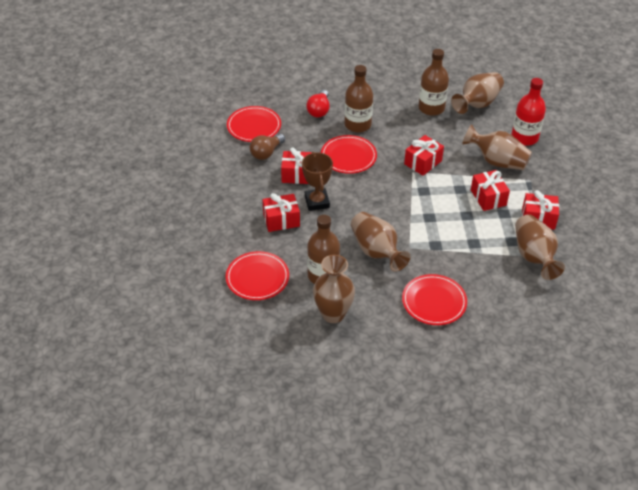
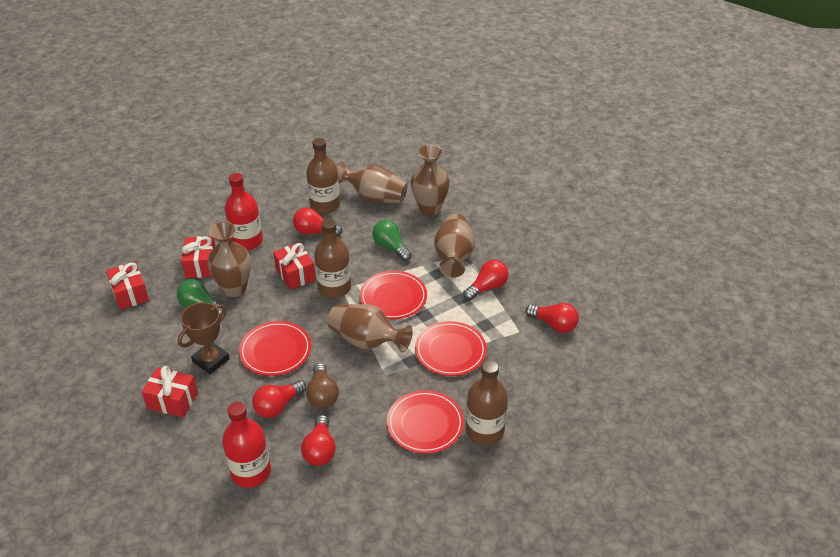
green light bulb: none = 0 -> [177,279,223,316] [372,220,412,261] = 2
red bottle: [511,78,546,146] = 1 -> [222,402,271,488] [225,173,263,250] = 2
red gift: [262,193,300,232] [281,147,312,184] [404,135,444,176] [471,170,510,211] [522,190,559,230] = 5 -> [106,262,149,310] [142,366,198,417] [181,236,215,278] [273,243,316,290] = 4
red light bulb: [306,90,330,118] = 1 -> [252,380,306,418] [293,208,343,236] [301,415,336,466] [463,260,509,300] [526,303,579,333] = 5

